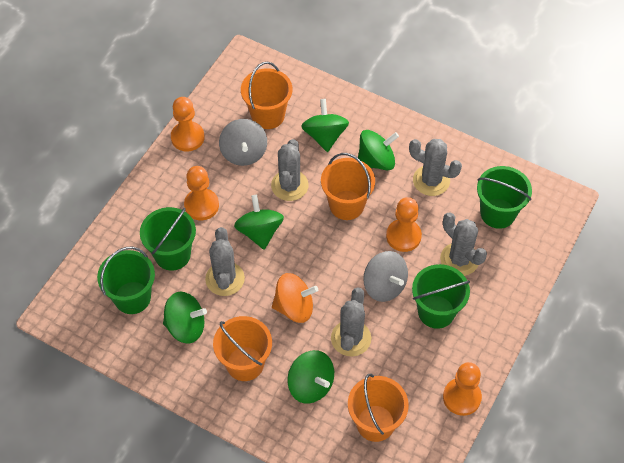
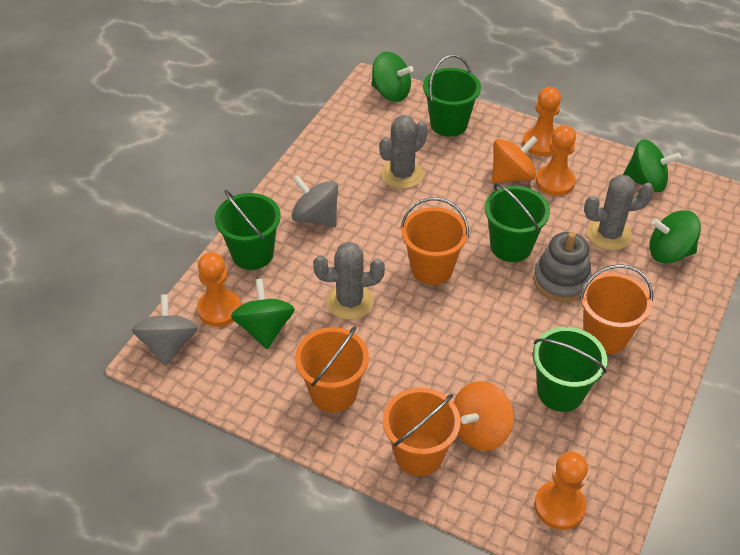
green spinning top: [163,291,207,344] [234,195,284,250] [288,350,334,404] [301,99,349,152] [358,130,399,170] = 5 -> [231,279,295,349] [371,52,414,102] [623,139,681,192] [649,210,701,263] = 4
grey cactus: [205,227,245,296] [271,139,309,201] [331,287,371,357] [409,139,462,196] [440,213,487,276] = 5 -> [313,242,385,320] [379,115,428,189] [584,174,654,250] = 3
grey stacking toy: none = 0 -> [533,232,592,302] = 1
orange spinning top: [272,273,318,323] = 1 -> [454,381,514,451] [492,136,538,183] = 2

